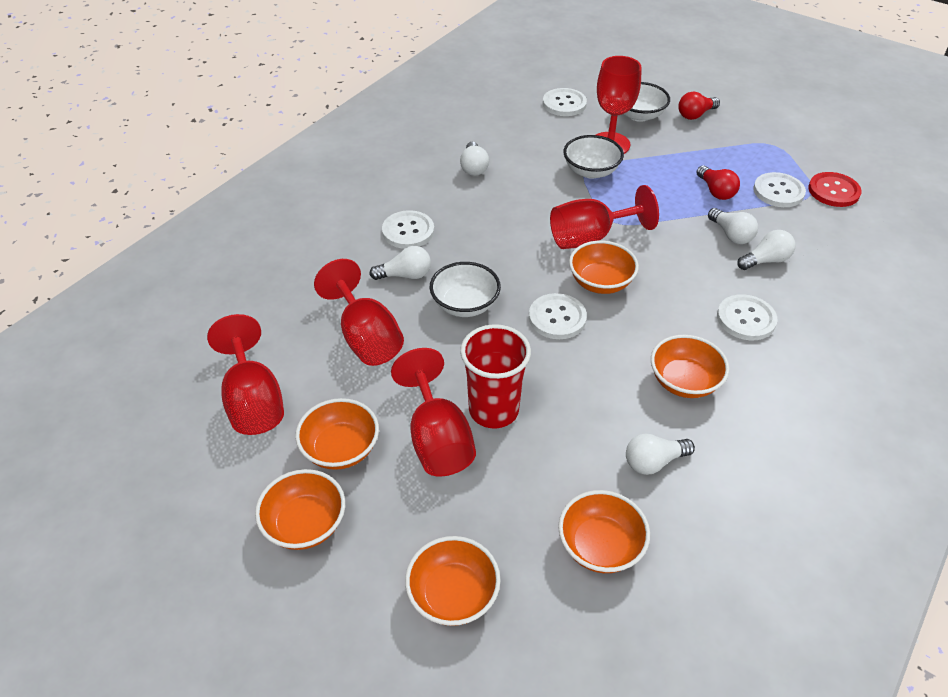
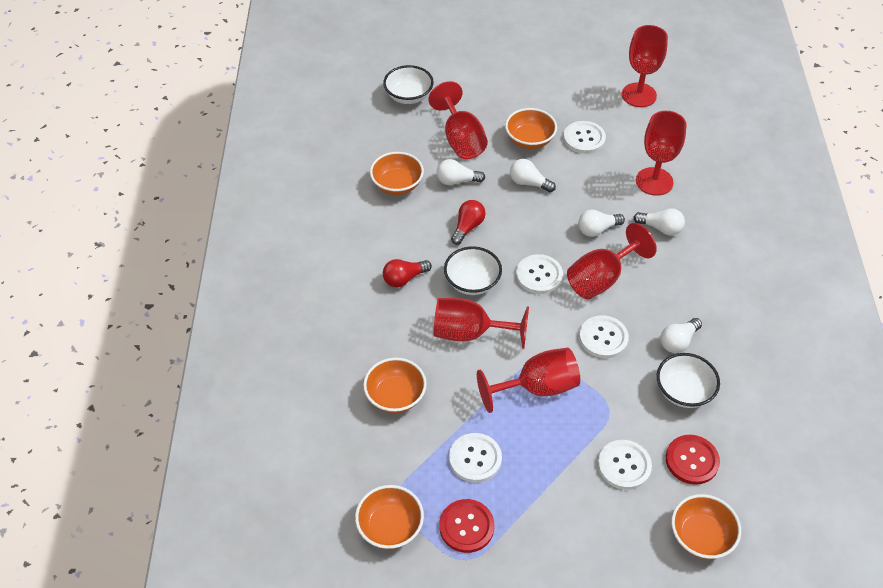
orange bowl: [255,469,345,550] [295,398,379,470] [405,536,501,626] [558,490,650,573] [569,241,639,294] [651,335,729,398] = 6 -> [355,485,424,549] [363,358,427,413] [370,152,424,195] [505,108,557,149] [671,494,741,559] = 5
red button: [808,172,862,207] = 1 -> [439,499,494,553] [666,435,720,485] = 2
red cup: [460,324,531,428] = 1 -> none = 0
red goblet: [207,314,284,435] [314,259,404,366] [391,348,476,476] [550,185,659,249] [596,56,642,154] = 5 -> [429,81,488,159] [434,298,529,349] [477,348,580,413] [567,223,657,299] [622,25,668,107] [636,111,687,196] = 6

